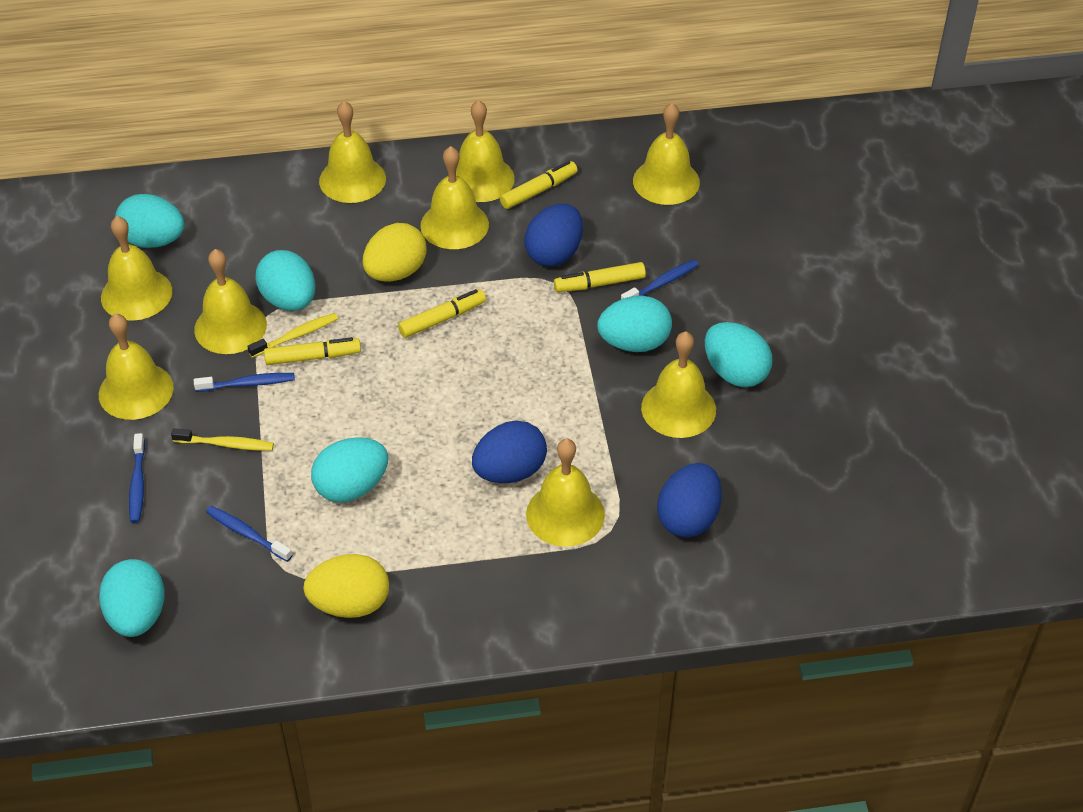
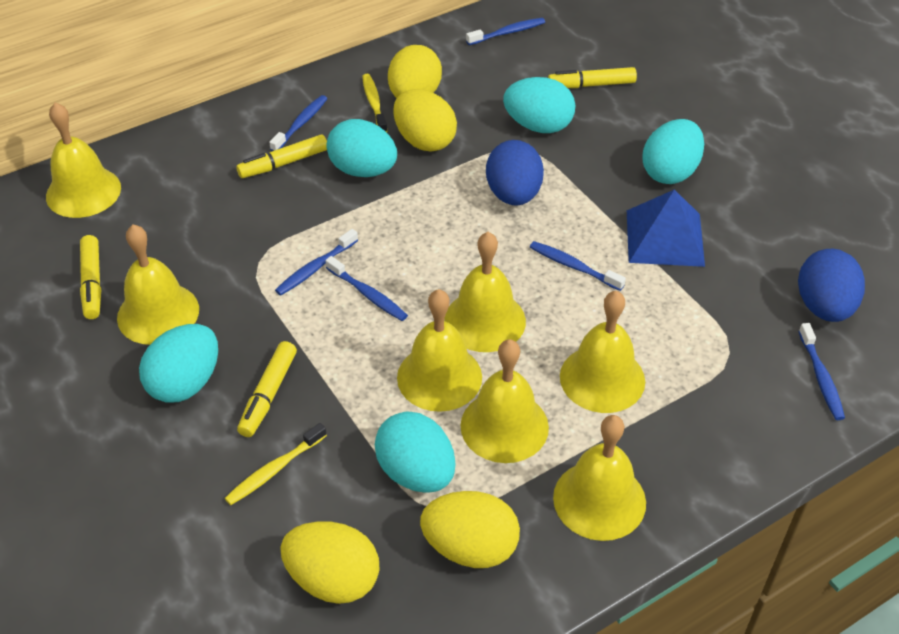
blue egg: [472,421,547,483] [524,204,583,267] [657,463,722,538] = 3 -> [486,140,544,206] [798,249,865,322] = 2
blue pyramid: none = 0 -> [627,189,705,267] = 1
blue toothbrush: [129,433,145,523] [194,373,295,392] [206,506,292,562] [621,260,699,299] = 4 -> [269,95,328,151] [275,229,358,296] [325,256,408,321] [466,18,545,45] [530,241,626,291] [798,323,845,420] = 6
turquoise egg: [99,559,165,637] [115,194,184,248] [255,250,316,311] [311,437,388,502] [597,296,672,352] [705,322,772,387] = 6 -> [139,324,218,403] [327,119,397,177] [375,411,456,493] [503,77,576,133] [643,119,704,184] = 5
yellow bell: [99,313,174,420] [101,216,172,321] [194,249,267,354] [319,101,386,203] [420,146,489,249] [456,100,515,202] [526,439,605,547] [633,103,700,205] [641,331,716,438] = 9 -> [46,102,121,218] [117,224,199,345] [397,289,482,412] [444,232,526,352] [460,339,549,463] [553,415,646,541] [560,291,645,413] = 7
yellow egg: [303,554,389,618] [363,223,427,282] = 2 -> [280,521,379,604] [388,45,442,98] [393,89,457,152] [420,491,520,568] = 4

